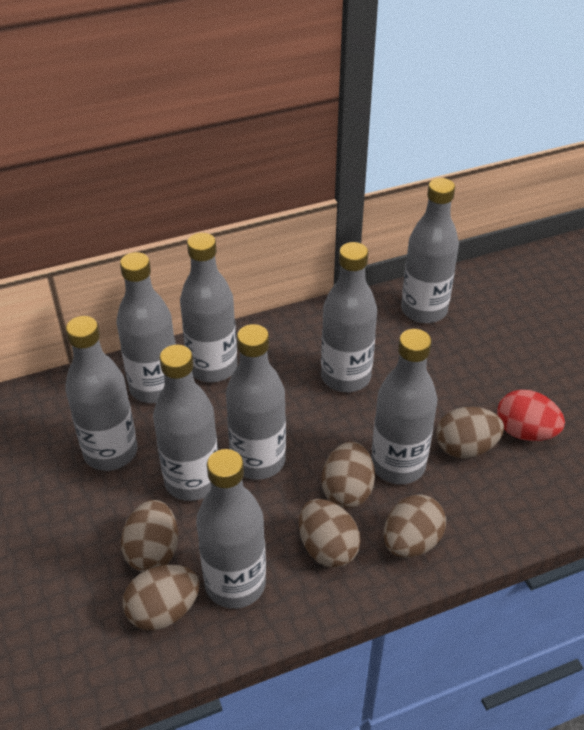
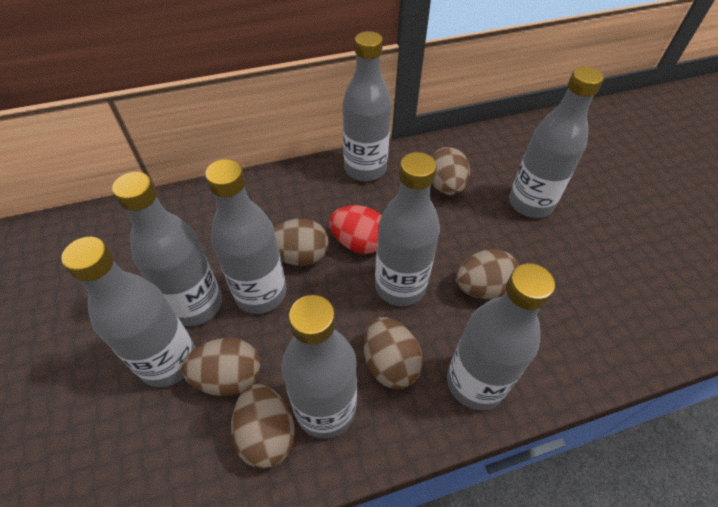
grey bottle: [65,316,137,471] [116,252,176,403] [153,345,218,501] [180,233,237,382] [196,449,266,609] [226,324,286,480] [321,242,377,392] [371,329,437,484] [401,178,459,323] = 9 -> [61,237,196,387] [112,172,222,326] [205,159,287,314] [281,295,357,439] [343,31,392,181] [375,152,440,306] [447,263,555,410] [509,66,604,218] = 8

